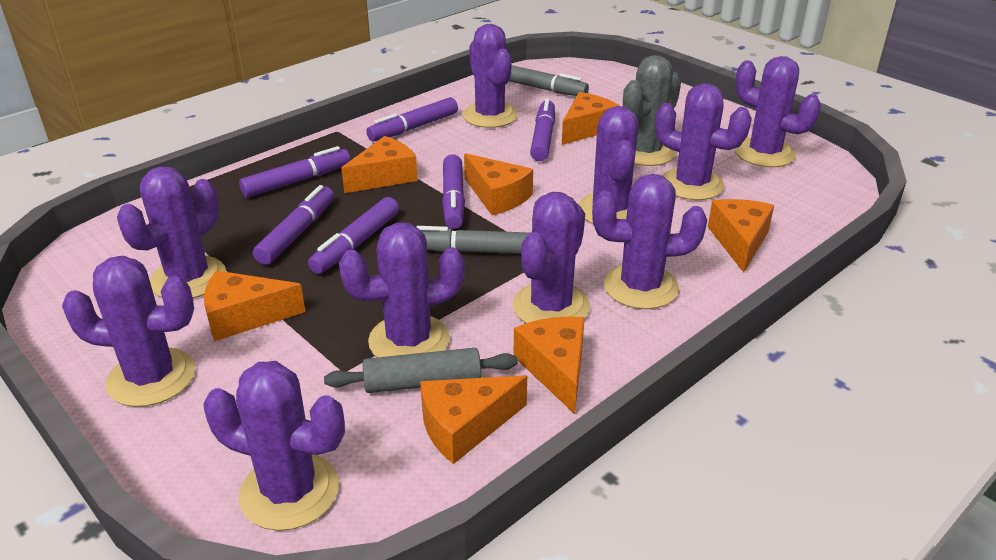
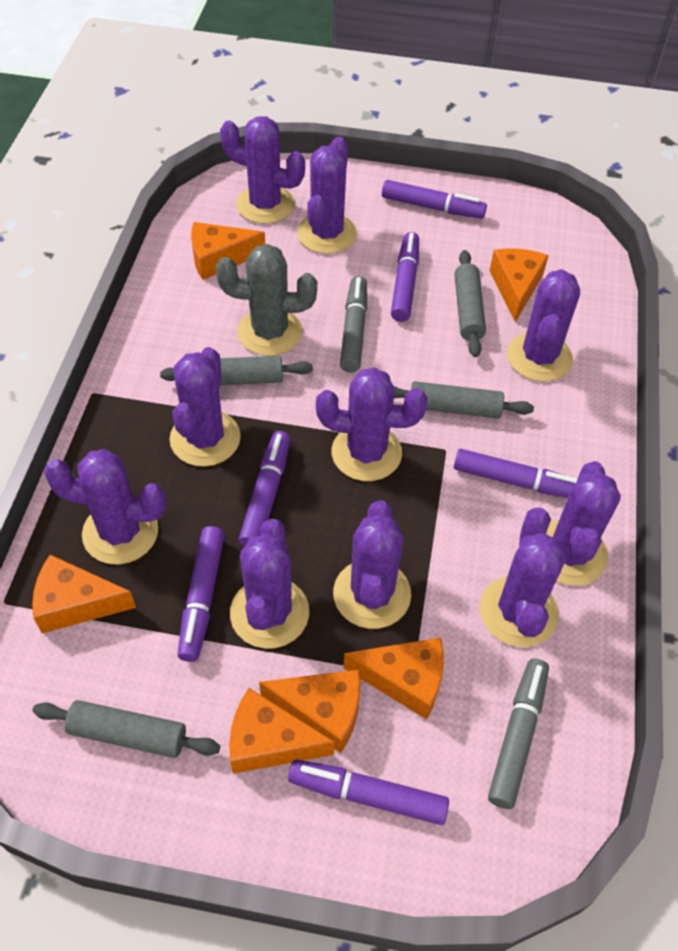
grey rolling pin: [324,348,518,393] = 1 -> [32,700,220,758] [160,356,313,385] [394,381,534,419] [454,250,486,357] = 4
orange cheese: [204,270,306,341] [341,136,418,193] [420,375,527,464] [464,153,533,215] [514,316,585,414] [562,92,620,145] [708,199,774,273] = 7 -> [32,555,136,634] [191,222,265,280] [229,688,335,774] [259,670,361,753] [343,637,444,720] [489,249,549,322] = 6

